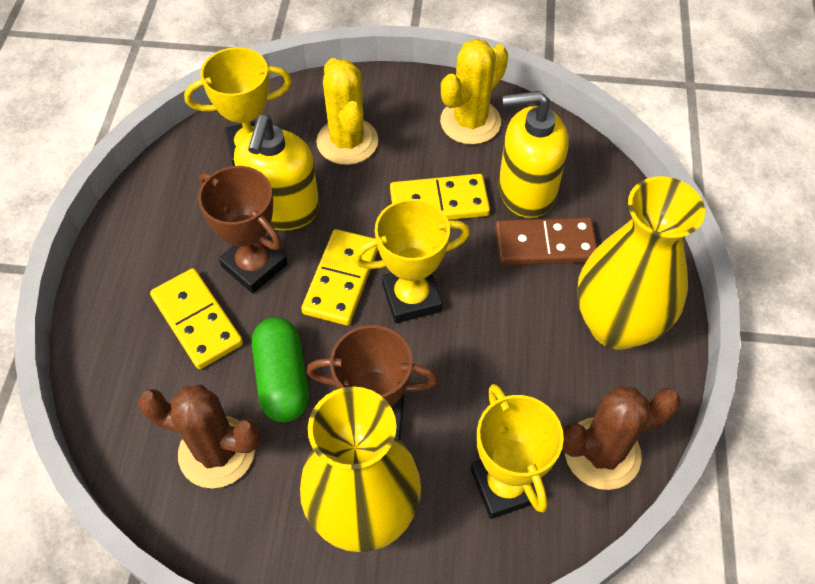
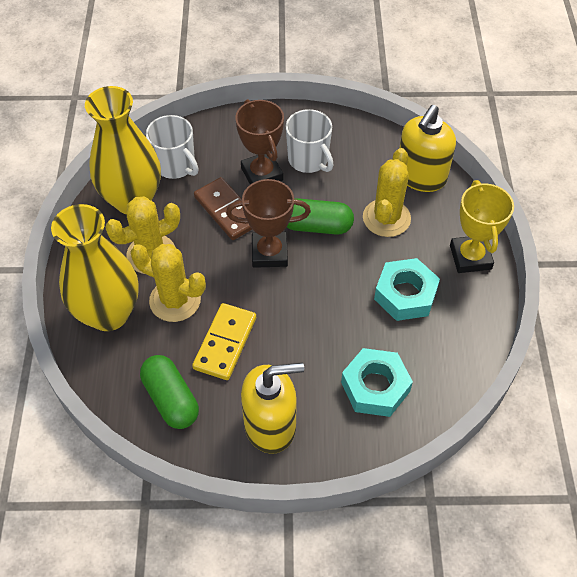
brown cactus: [137,384,261,488] [562,386,681,490] = 2 -> none = 0
green capsule: [252,317,309,422] = 1 -> [140,355,199,429] [287,198,354,235] = 2
turquoise nut: none = 0 -> [341,348,413,417] [374,258,440,321] = 2
white mug: none = 0 -> [146,115,199,179] [286,109,333,173] = 2
yellow cactus: [316,58,378,165] [440,39,508,145] = 2 -> [105,196,180,274] [131,244,206,322] [363,148,411,237] = 3
yellow domino: [150,268,243,369] [301,229,378,325] [390,174,490,220] = 3 -> [192,303,256,380] = 1
yellow trophy: [184,47,292,166] [353,199,470,323] [471,384,564,519] = 3 -> [450,180,514,273] = 1

